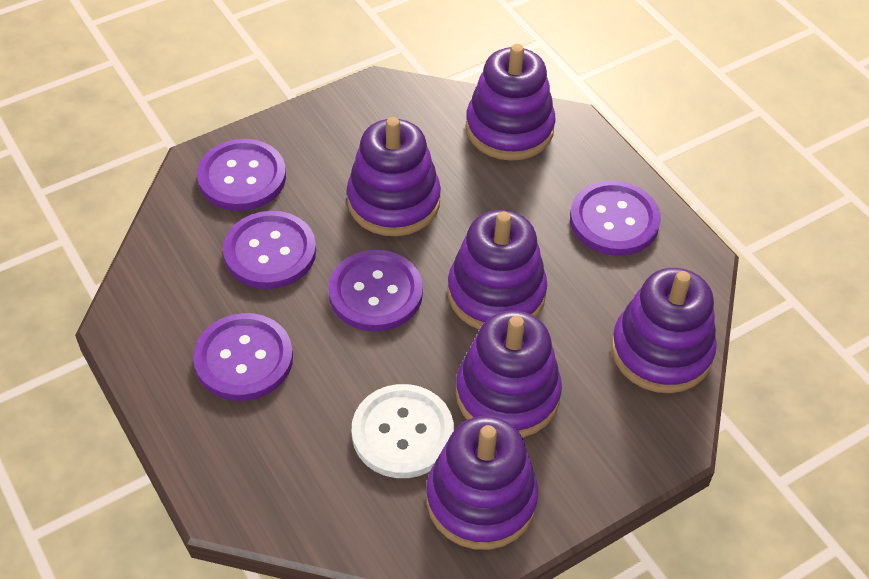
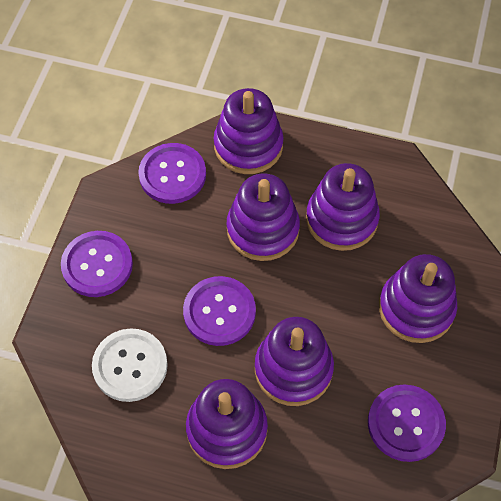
purple button: [193,313,293,401] [197,139,286,211] [223,211,316,289] [328,250,423,332] [570,181,661,256] = 5 -> [61,231,133,297] [138,143,206,204] [183,276,256,346] [368,384,446,462] = 4

